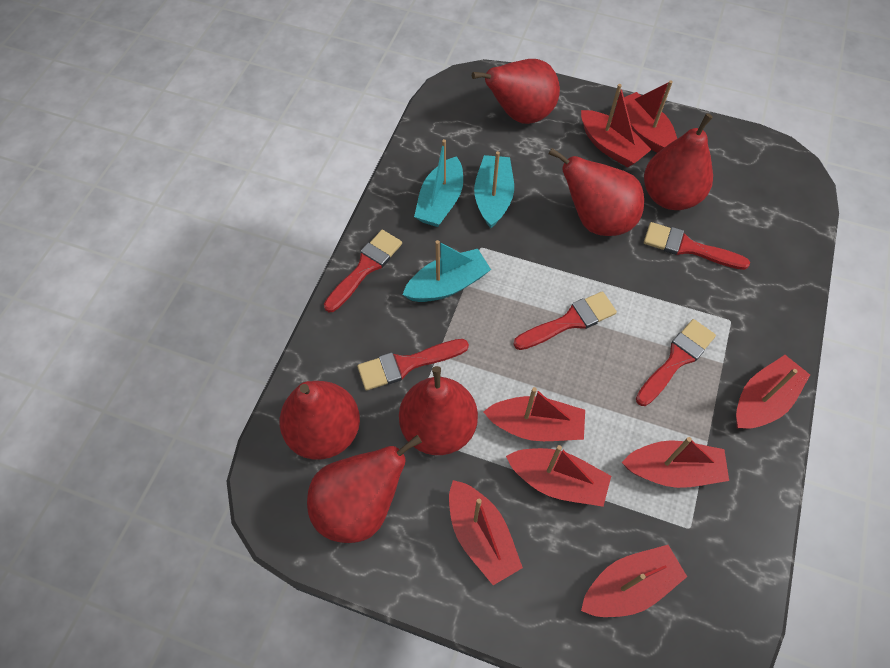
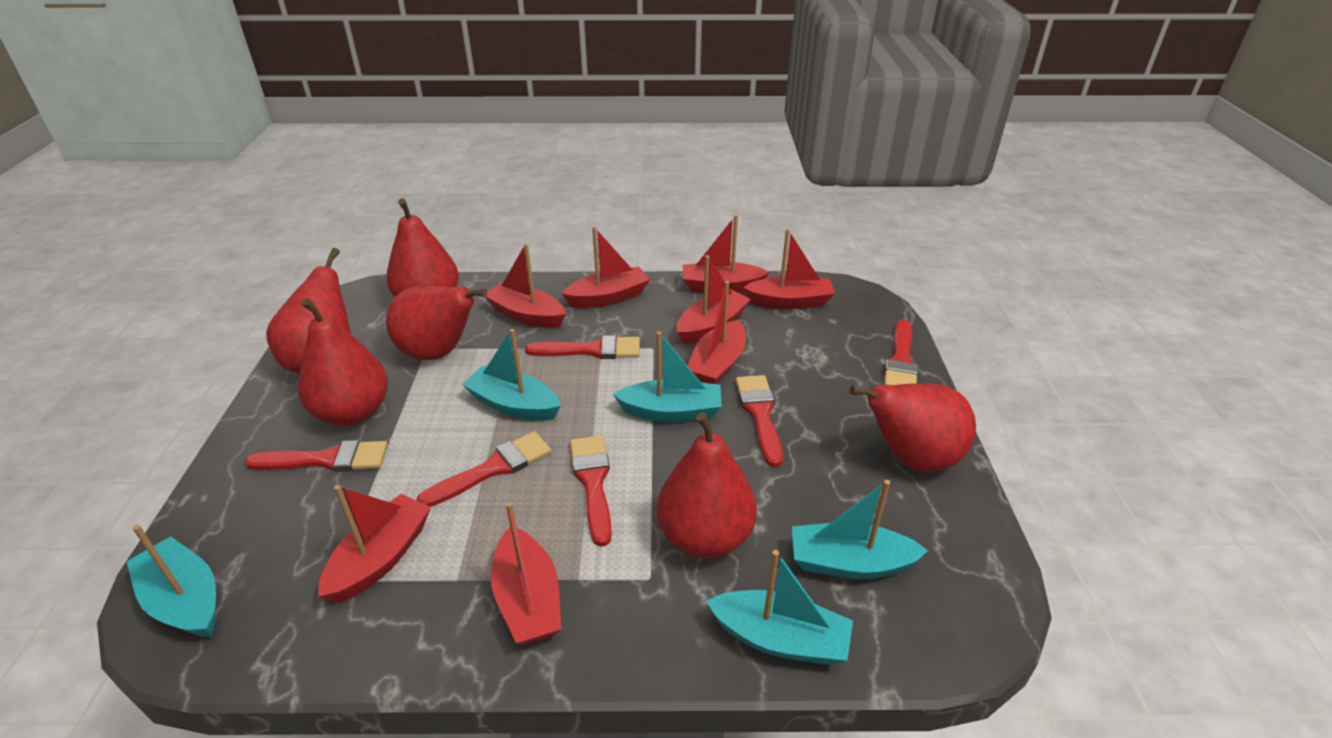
red brush: [324,230,402,312] [357,339,469,391] [513,291,617,350] [636,319,716,406] [644,222,750,270] = 5 -> [245,440,388,472] [416,431,551,507] [525,335,640,359] [570,435,612,547] [736,375,783,467] [884,320,918,385] = 6
turquoise boat: [403,240,491,302] [414,139,463,227] [474,151,514,228] = 3 -> [126,525,216,637] [462,329,561,421] [613,331,722,422] [706,550,853,665] [792,480,928,579] = 5

